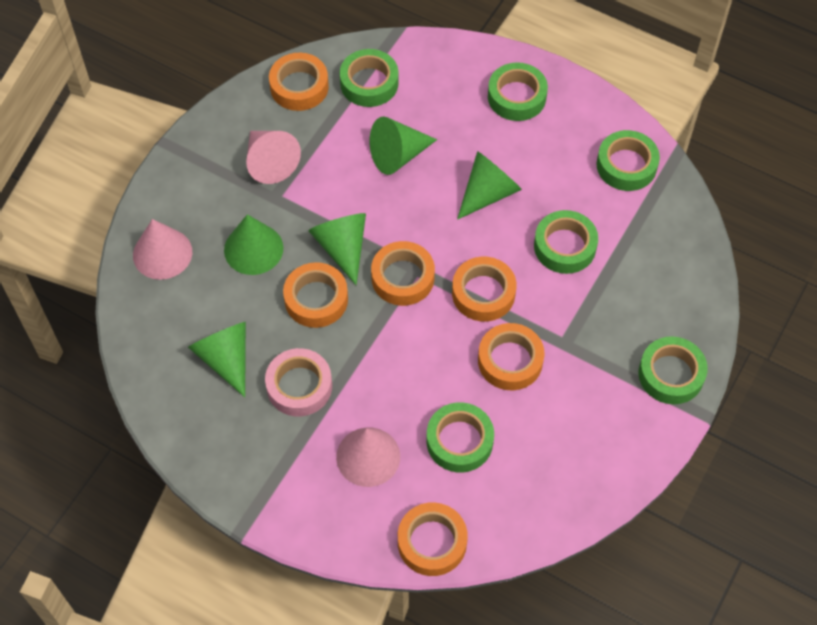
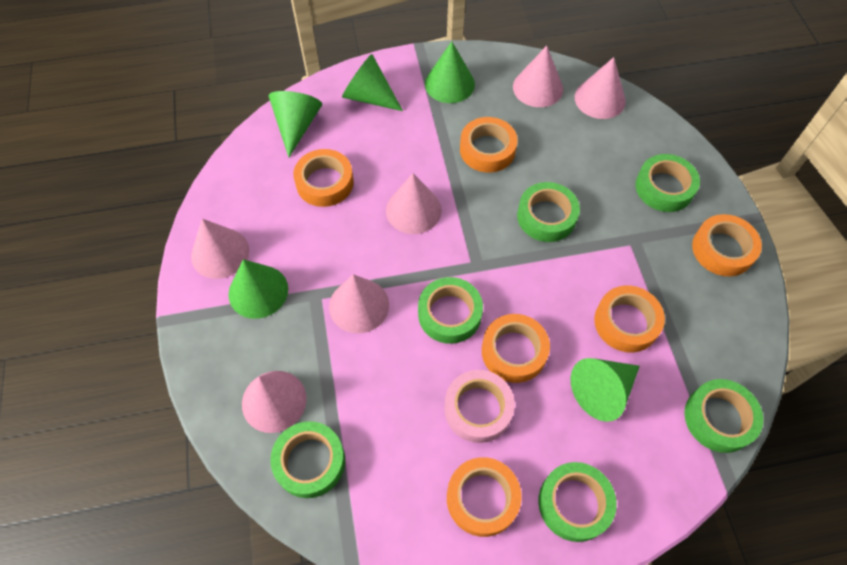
pink cone: [133,219,192,280] [246,131,301,184] [336,427,400,487] = 3 -> [191,219,249,279] [242,371,307,433] [329,274,389,333] [386,173,442,234] [513,46,563,107] [575,57,626,119] = 6

